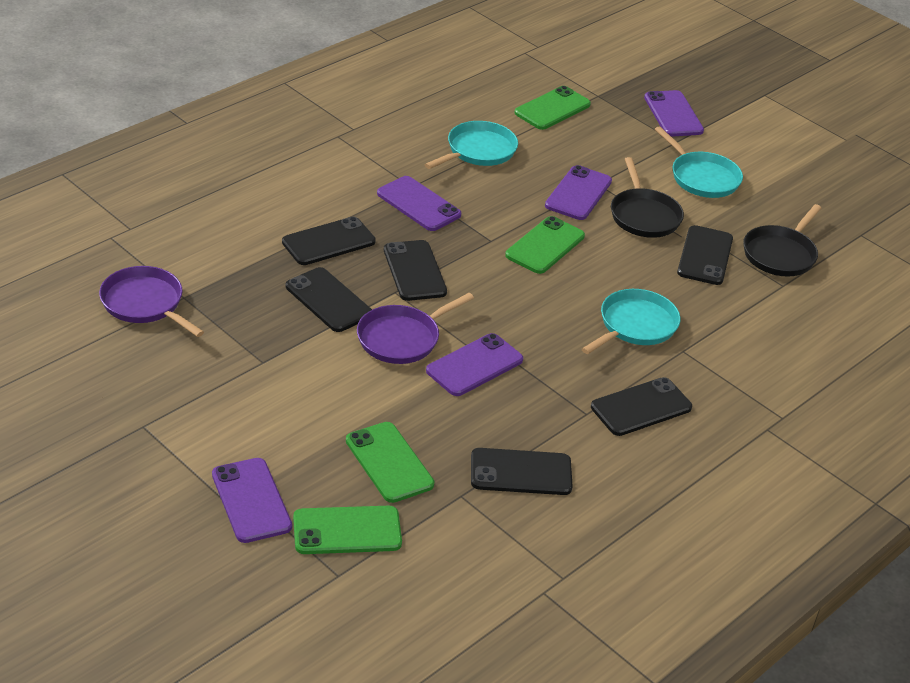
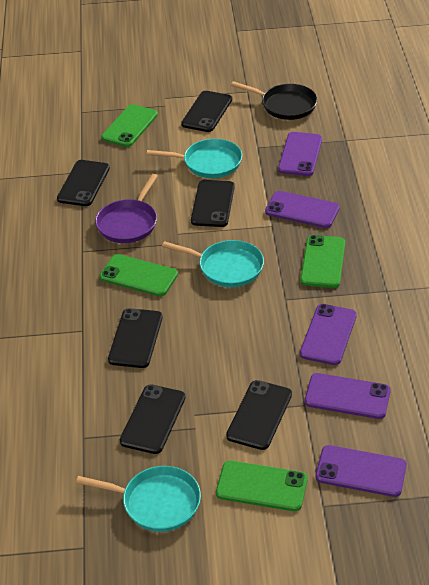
black pan: [611,157,684,238] [743,204,821,277] = 2 -> [231,81,317,120] = 1
purple pan: [99,266,204,337] [357,293,474,364] = 2 -> [95,174,157,243] = 1

